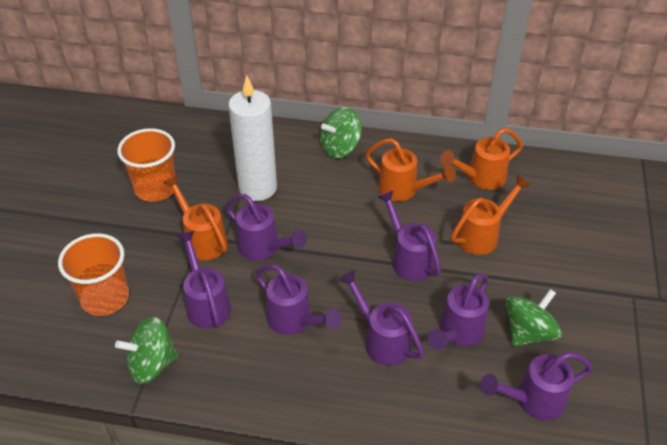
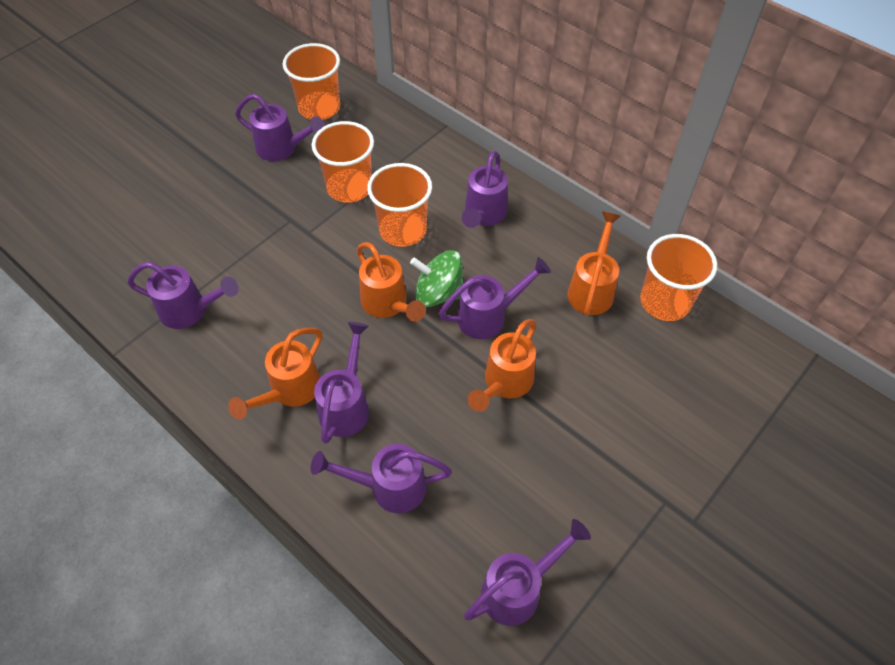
green spinning top: [115,317,179,384] [320,107,362,158] [506,289,562,347] = 3 -> [410,250,464,307] = 1
orange cup: [58,233,129,316] [117,128,175,202] = 2 -> [283,43,340,120] [312,121,374,203] [367,163,432,247] [640,234,717,321] = 4
white candle: [228,75,277,201] = 1 -> none = 0

